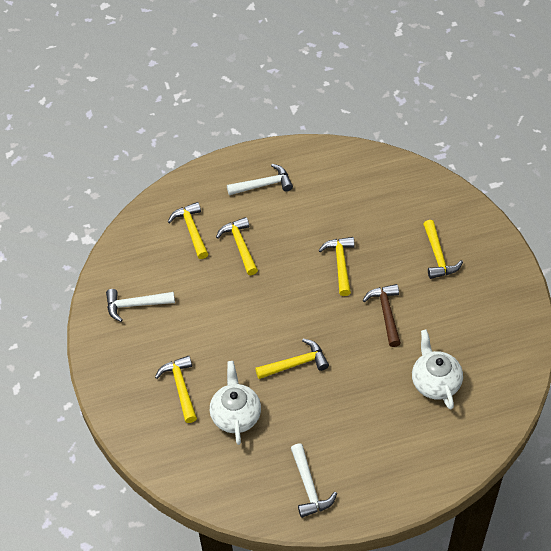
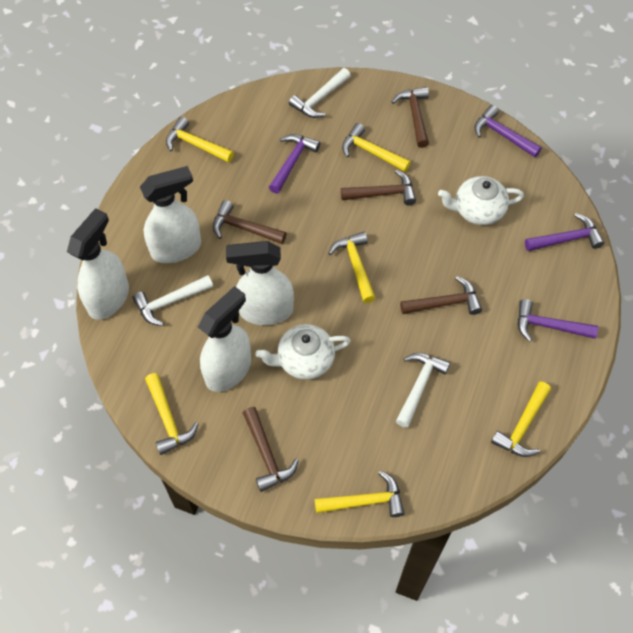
brown hammer: [363,284,401,347] = 1 -> [213,200,286,244] [243,407,299,492] [341,170,416,206] [392,87,429,148] [400,277,482,315] = 5
purple hammer: none = 0 -> [269,134,320,194] [475,105,542,157] [518,299,598,342] [525,213,604,251] = 4
white spray bottle: none = 0 -> [67,208,129,320] [140,166,201,263] [198,286,251,392] [226,241,294,325] = 4

